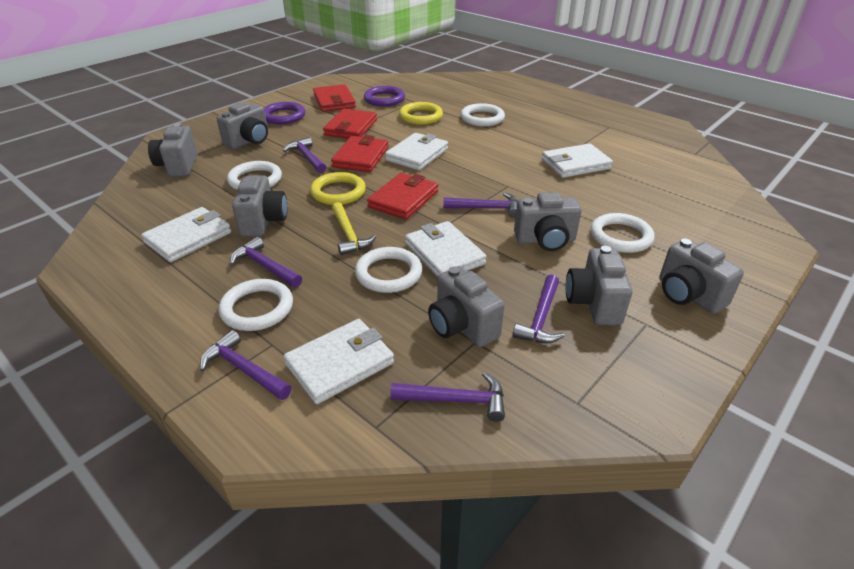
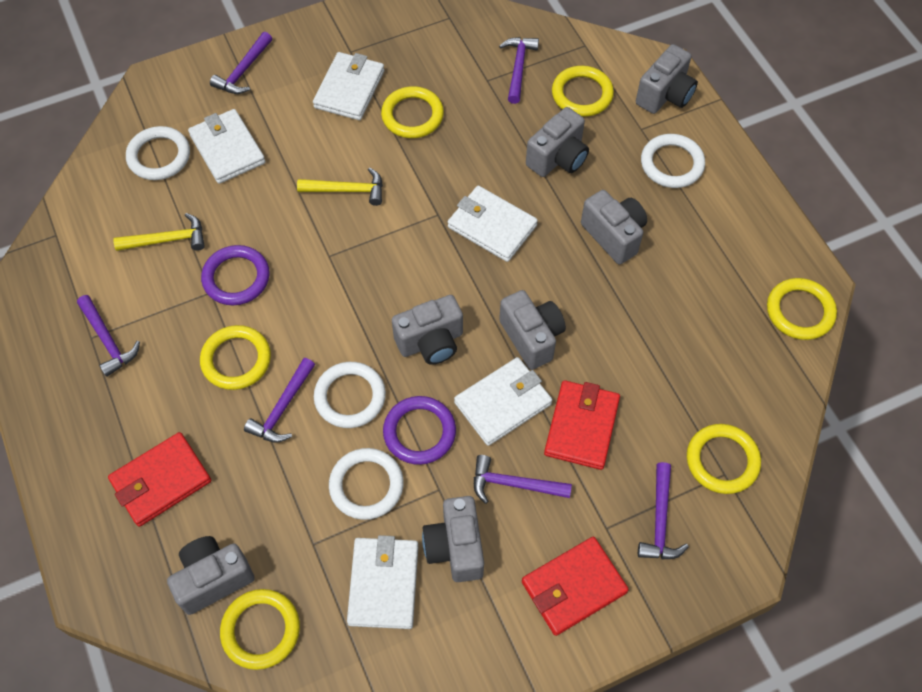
red wallet: [313,84,356,112] [323,109,377,139] [331,135,388,172] [367,173,438,219] = 4 -> [108,432,211,527] [522,537,629,636] [544,380,620,470] = 3
white ring: [219,279,293,331] [227,161,282,190] [355,247,422,293] [461,103,505,126] [590,213,655,253] = 5 -> [126,126,190,180] [314,362,386,428] [329,448,404,520] [641,134,705,188] = 4
yellow hammer: [332,202,376,255] = 1 -> [113,213,205,251] [297,167,383,206] = 2
yellow ring: [310,172,366,205] [399,102,443,125] = 2 -> [200,325,271,390] [220,589,300,670] [381,86,444,138] [552,66,614,117] [687,424,761,494] [767,278,837,340] = 6

